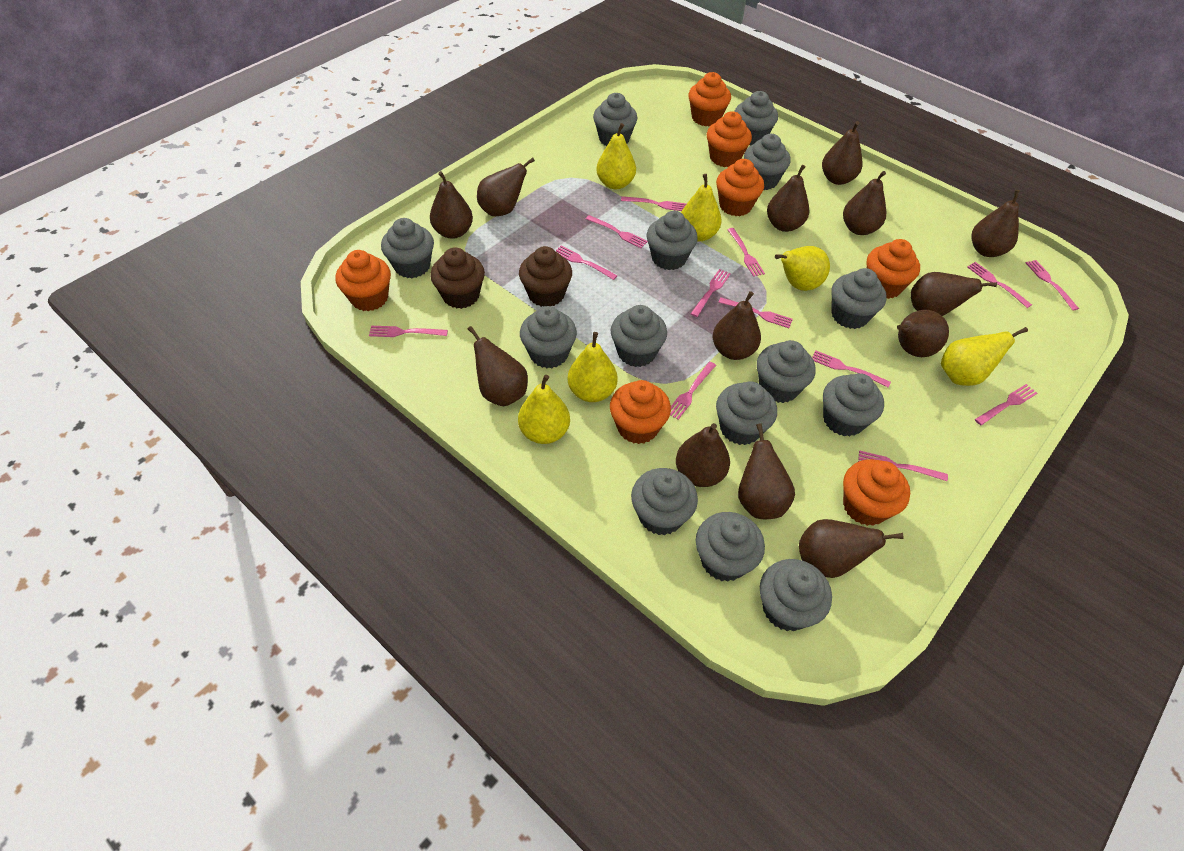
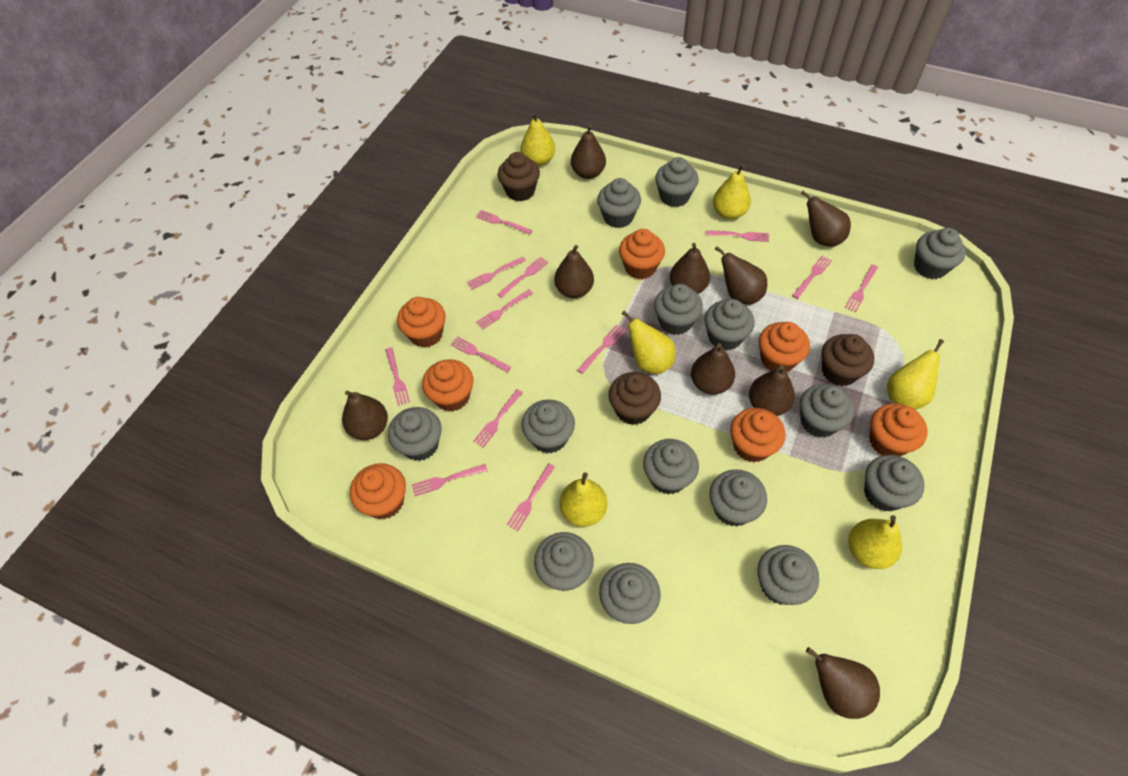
brown cupcake: [430,247,485,309] [519,246,572,307] = 2 -> [498,152,540,202] [609,372,661,425] [822,334,874,386] = 3
brown pear: [430,171,473,239] [468,326,528,406] [477,158,535,216] [676,423,730,487] [713,291,761,360] [738,423,795,519] [767,165,809,232] [799,519,903,578] [822,121,862,185] [843,171,886,235] [897,310,949,357] [911,272,997,316] [971,190,1020,257] = 13 -> [342,391,388,440] [554,245,594,298] [571,125,606,179] [670,243,710,294] [691,343,735,395] [715,246,767,305] [749,365,795,416] [801,191,851,247] [806,647,880,719] = 9

